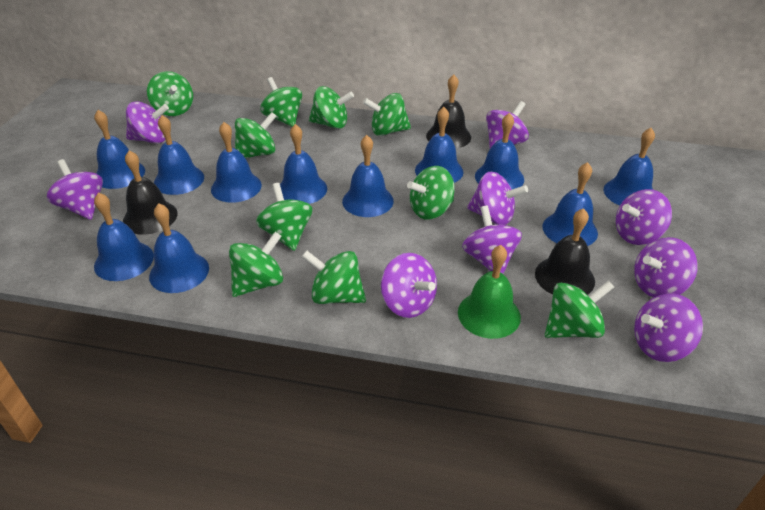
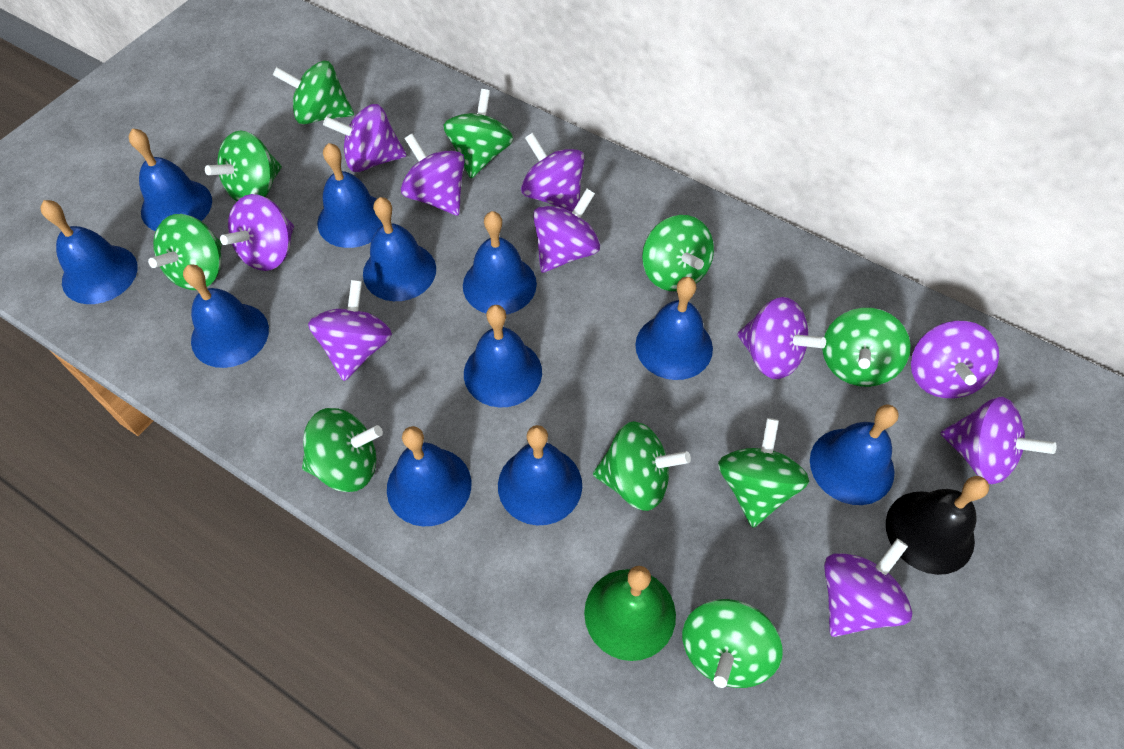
black bell: [123,151,178,235] [426,74,471,149] [535,208,595,295] = 3 -> [886,476,989,575] = 1
purple spinning top: [47,159,103,220] [126,101,169,143] [381,253,437,318] [462,206,522,274] [467,172,528,225] [486,101,529,148] [616,189,672,245] [634,237,698,298] [634,294,703,362] = 9 -> [220,194,294,271] [308,280,392,381] [323,104,407,172] [401,134,465,216] [521,133,584,212] [533,188,600,273] [737,297,826,379] [824,539,912,637] [911,321,999,398] [940,397,1057,484] = 10

